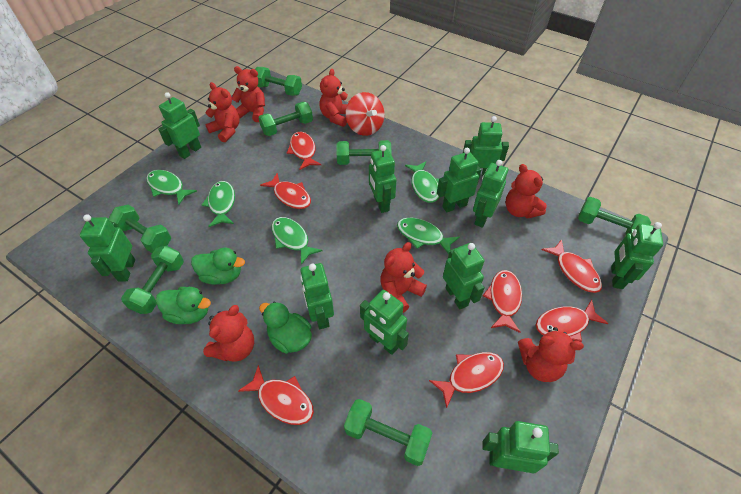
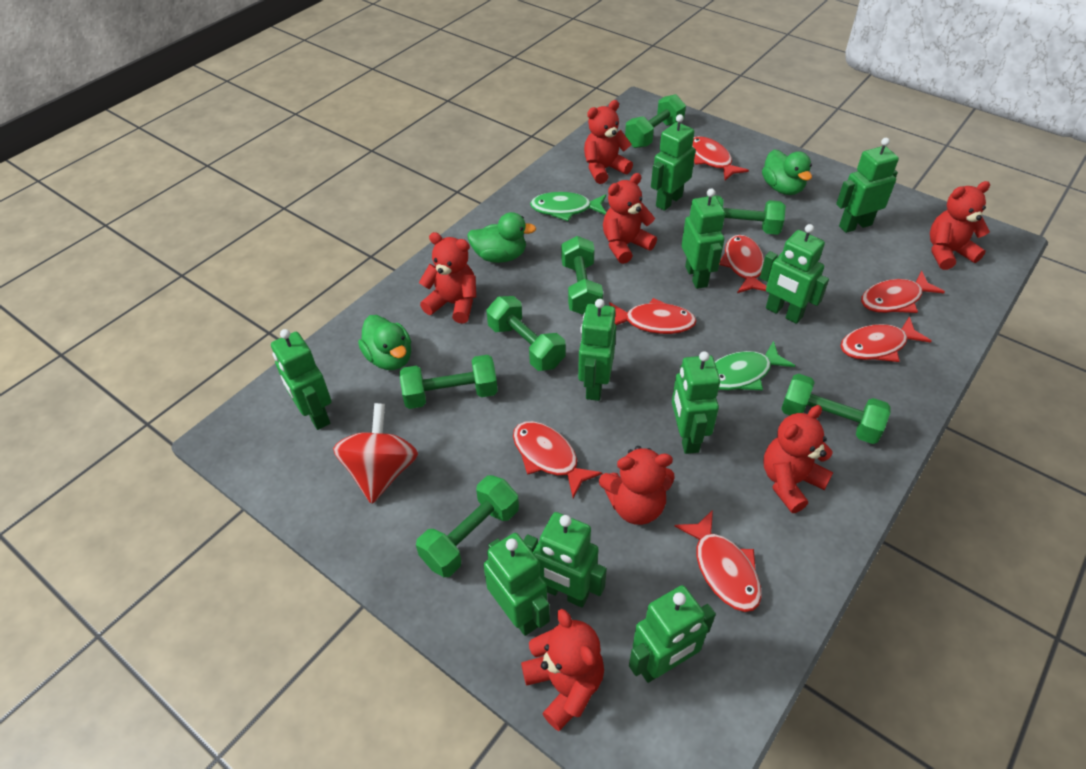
green fish: [146,170,197,205] [202,181,235,227] [271,217,322,265] [397,218,460,254] [405,161,439,203] = 5 -> [530,192,606,221] [715,341,795,390] = 2
green robot: [80,214,135,281] [158,92,201,159] [300,263,334,329] [360,290,409,355] [369,145,396,213] [437,148,481,212] [443,243,485,309] [463,116,509,177] [473,160,508,228] [482,421,559,474] [611,222,663,289] = 11 -> [271,329,331,430] [483,533,550,636] [523,512,607,608] [578,299,616,401] [629,585,716,683] [651,114,696,211] [672,351,720,454] [682,189,725,289] [760,224,829,324] [836,138,899,233] = 10

